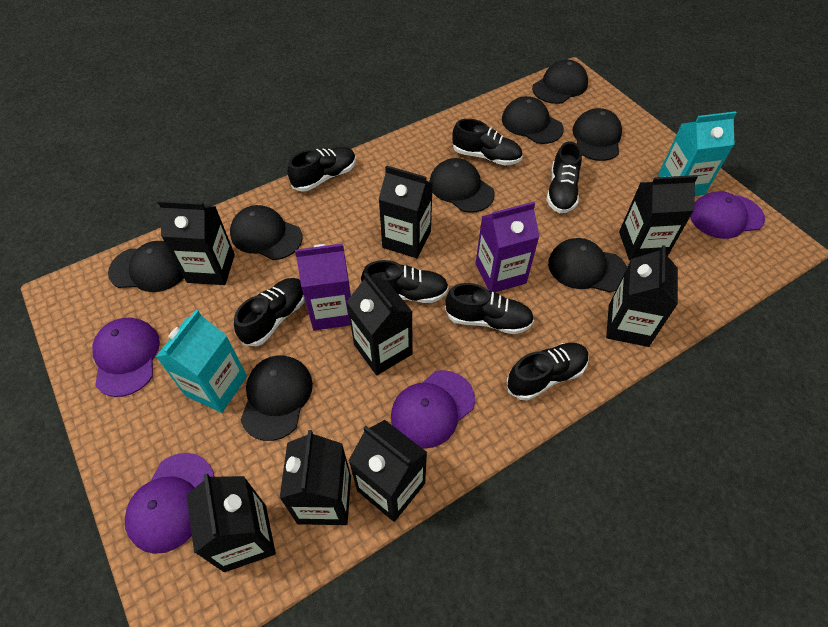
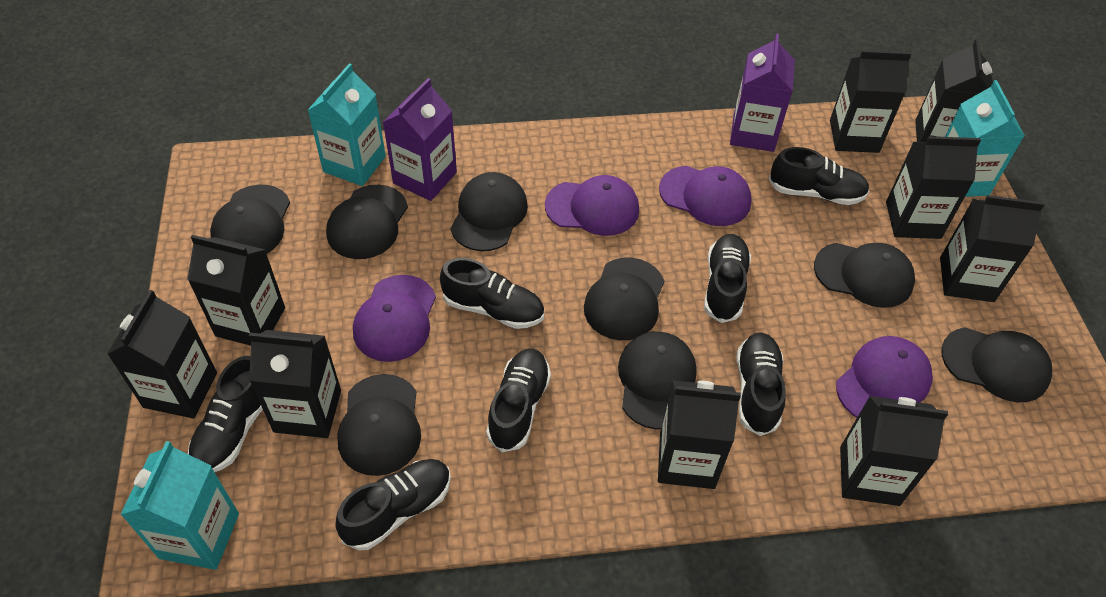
black carton: [158,200,235,285] [187,474,276,572] [279,430,351,525] [347,273,412,375] [348,420,428,522] [379,165,433,258] [606,245,678,347] [619,175,698,261] = 8 -> [107,290,217,418] [187,235,285,346] [249,330,341,438] [658,380,741,489] [830,50,911,153] [840,396,948,506] [886,136,981,239] [915,39,992,142] [940,195,1045,302] = 9
turquoise carton: [156,310,247,413] [658,111,737,196] = 2 -> [120,441,239,570] [307,63,386,186] [945,80,1025,197] = 3

